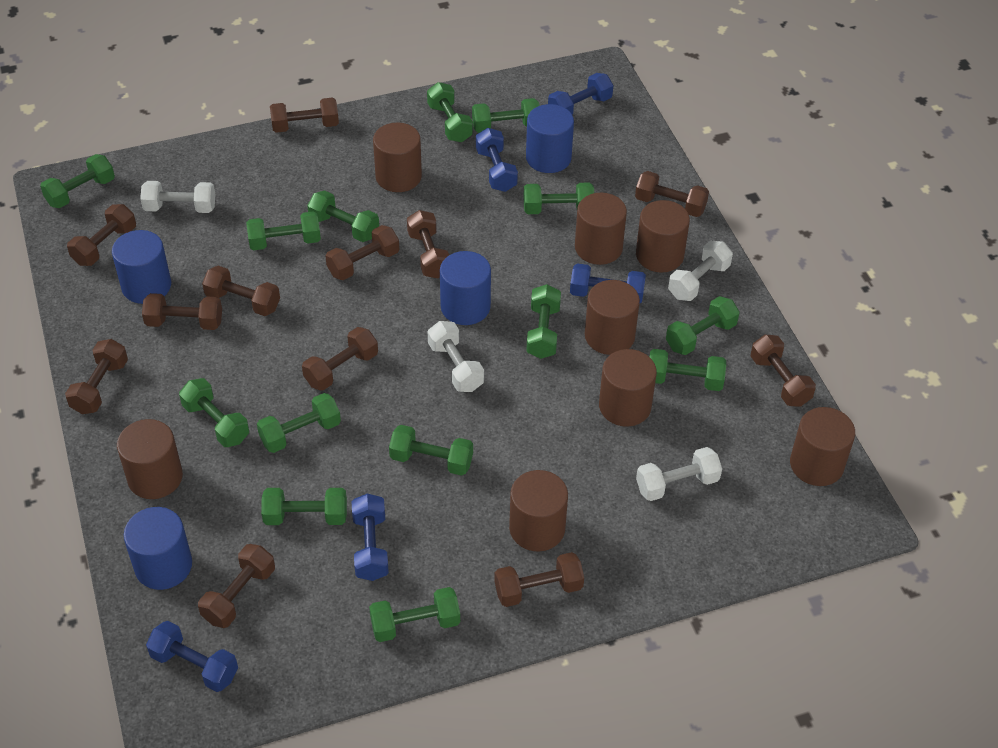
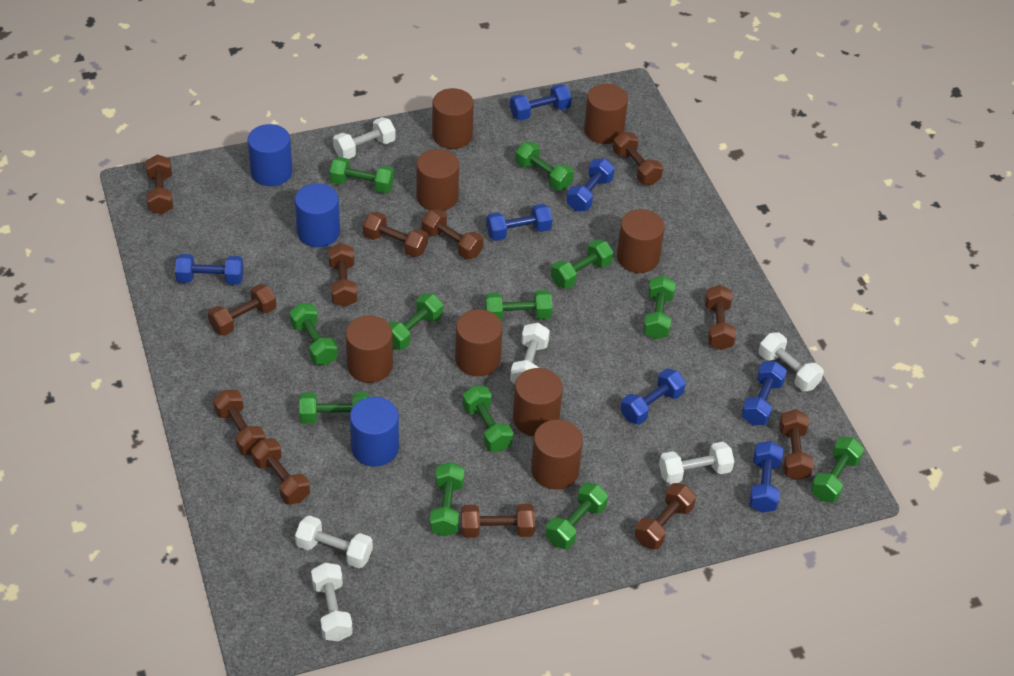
blue cylinder: [112,230,171,304] [124,507,192,590] [440,251,491,325] [526,104,574,173] = 4 -> [247,124,293,186] [295,183,340,247] [350,397,399,467] = 3
blue dumbbell: [146,621,238,692] [352,494,389,581] [476,128,518,192] [548,73,613,115] [570,263,646,304] = 5 -> [175,254,244,285] [486,204,552,241] [510,84,572,121] [567,158,615,211] [620,368,686,425] [741,361,787,425] [749,441,783,513] = 7
green dumbbell: [40,154,115,208] [179,378,249,447] [246,211,321,250] [257,393,341,453] [261,488,347,525] [307,190,379,242] [369,587,460,642] [389,425,473,476] [427,82,473,142] [472,98,539,133] [524,182,594,214] [526,284,561,359] [649,349,726,391] [666,296,740,355] = 14 -> [289,303,338,365] [299,392,369,424] [329,157,394,193] [388,293,443,350] [430,462,465,537] [462,385,513,452] [485,290,552,320] [515,142,574,190] [546,482,608,549] [551,239,613,289] [643,276,676,339] [811,437,864,503] = 12
white dumbbell: [140,181,215,213] [428,321,484,392] [636,447,722,501] [668,241,733,301] = 4 -> [295,515,373,568] [311,563,353,641] [333,117,395,159] [510,323,550,384] [659,442,734,484] [759,332,824,391] = 6

